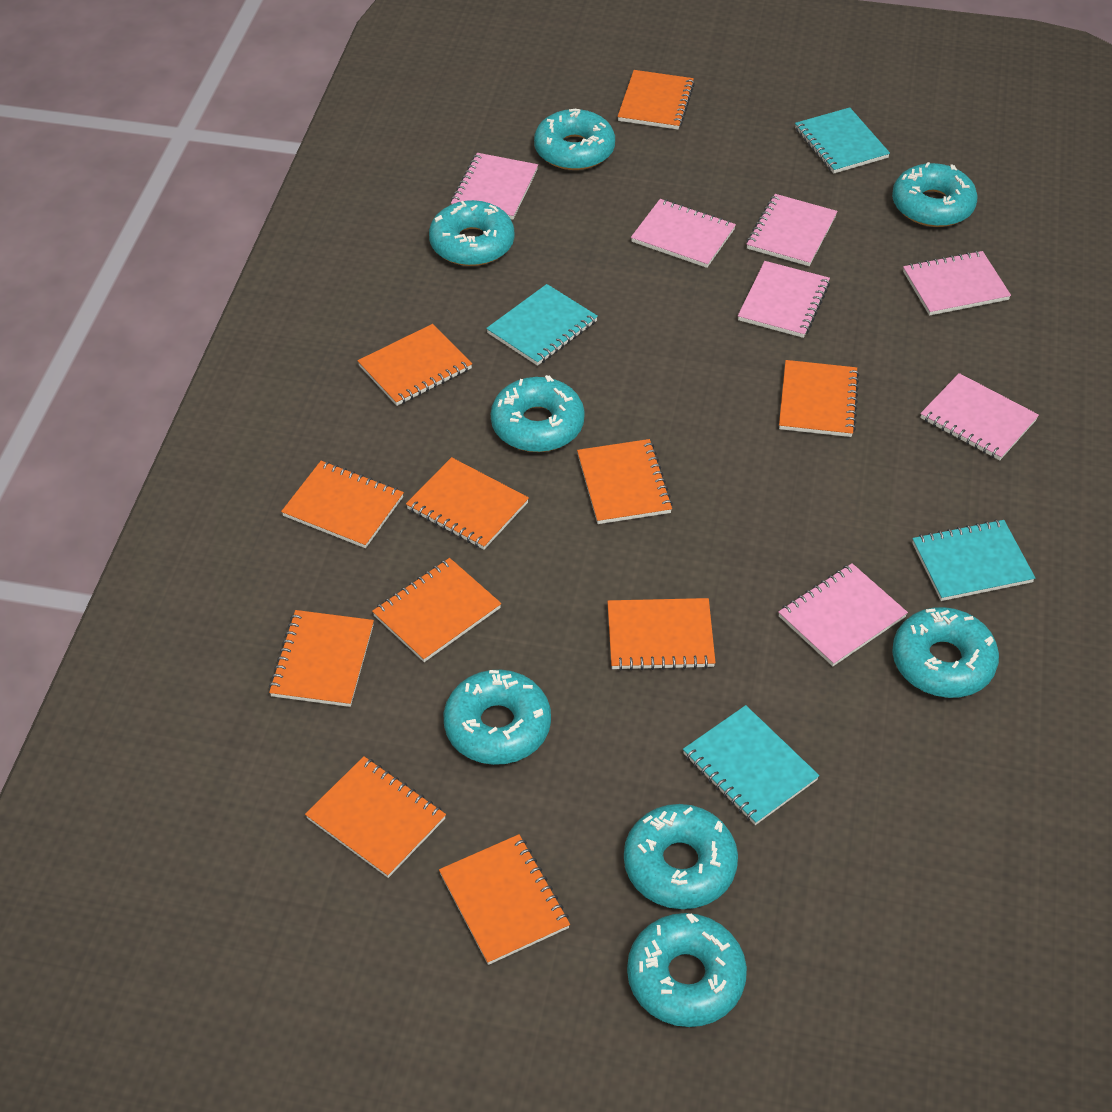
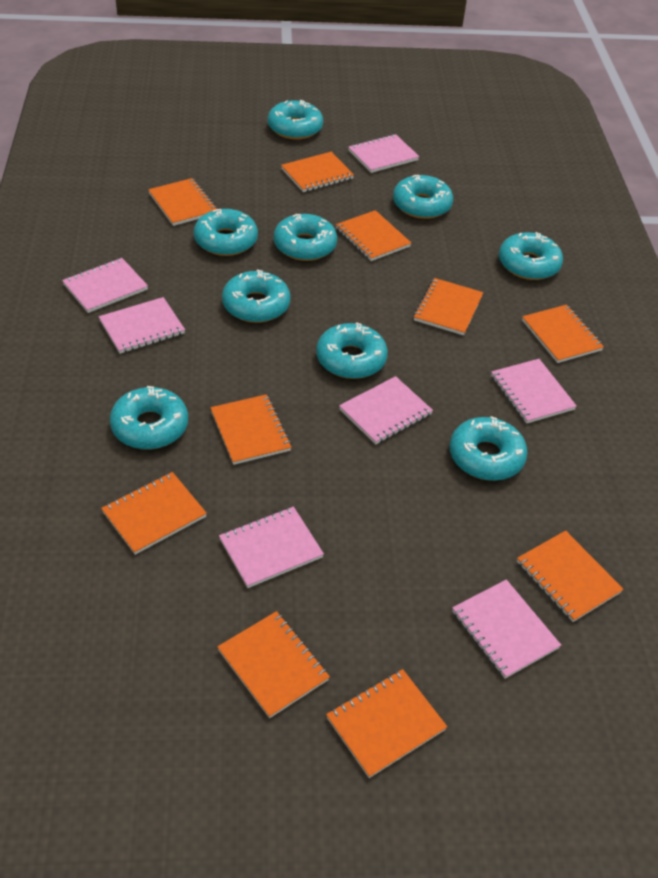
orange notebook: [269,610,374,707] [281,461,404,548] [305,756,446,878] [358,324,472,406] [372,558,501,662] [406,457,529,550] [439,834,570,965] [577,439,673,524] [607,598,716,671] [618,70,695,130] [779,360,859,437] = 11 -> [101,472,207,555] [148,178,217,226] [210,394,292,465] [217,611,330,718] [281,152,354,192] [326,669,447,778] [336,210,411,261] [413,278,483,335] [517,530,623,622] [522,305,604,363] = 10
turquoise donut: [429,200,514,266] [444,670,551,765] [491,375,585,452] [534,109,615,170] [624,804,738,909] [627,913,747,1027] [892,162,978,227] [892,607,999,698] = 8 -> [110,386,188,450] [194,209,258,256] [222,270,290,323] [268,100,323,139] [274,214,337,261] [316,322,388,379] [393,175,453,219] [449,416,528,481] [499,232,563,280] = 9
turquoise notebook: [486,284,598,366] [683,705,819,825] [795,107,890,173] [912,519,1035,601] = 4 -> none = 0

